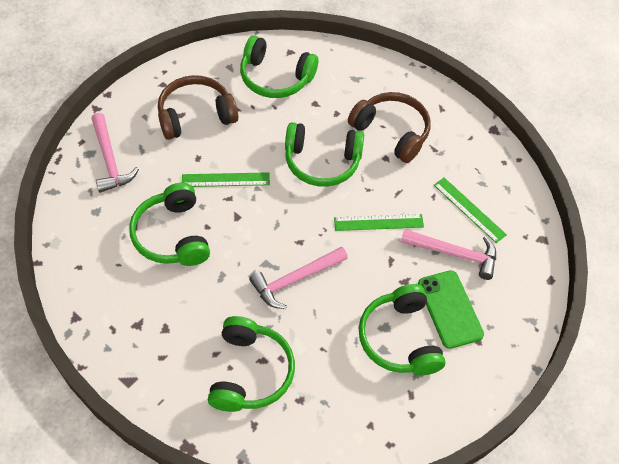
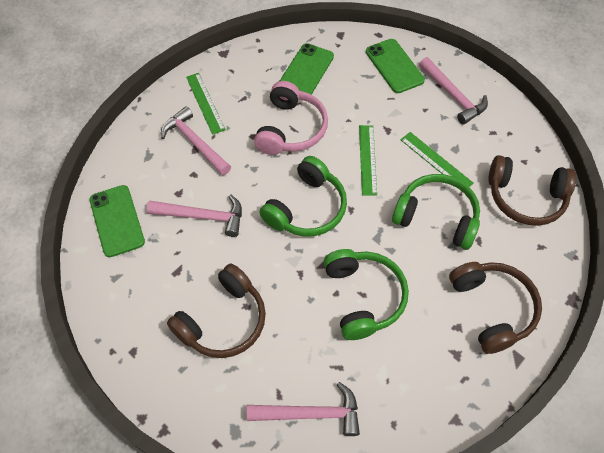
brown headphones: [158,75,238,140] [348,92,431,163] = 2 -> [167,264,266,358] [449,262,542,354] [488,155,576,226] = 3
green headphones: [129,183,210,266] [208,316,295,412] [240,35,318,98] [285,122,364,187] [359,284,446,375] = 5 -> [259,156,347,237] [323,249,409,340] [392,174,480,250] = 3
green phone: [418,270,484,349] = 1 -> [89,185,145,257] [280,43,334,95] [366,39,425,93] = 3
pink hammer: [91,113,139,193] [249,246,348,309] [401,229,496,280] = 3 -> [147,194,242,237] [161,106,231,175] [247,382,360,436] [419,57,488,125] = 4
pink headphones: none = 0 -> [254,81,328,155] = 1

